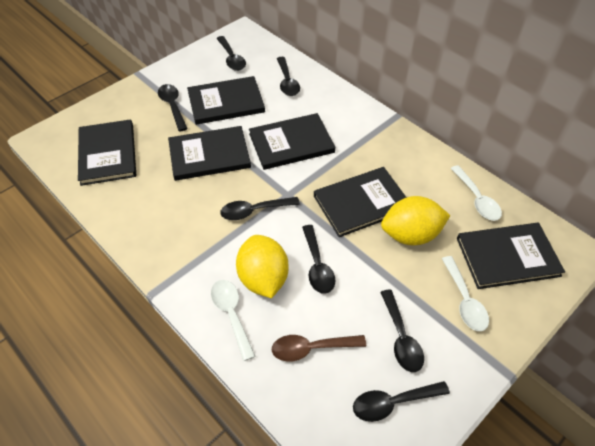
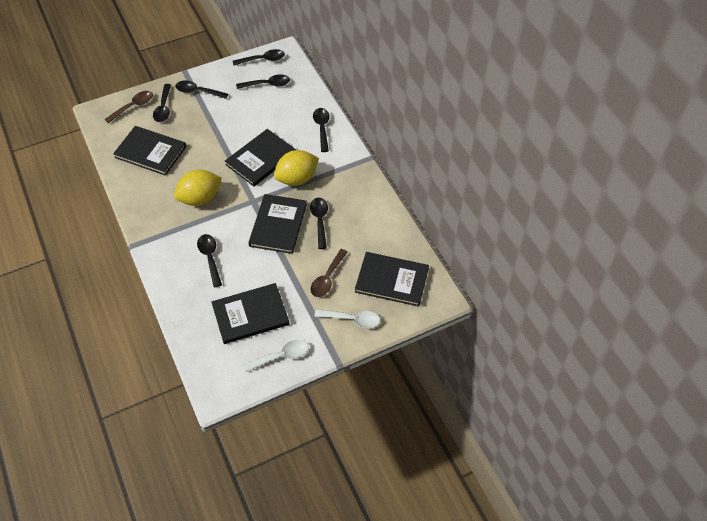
black book: [78,119,136,186] [168,126,251,181] [187,76,265,125] [249,113,335,170] [314,167,407,237] [457,223,565,289] = 6 -> [113,126,186,176] [212,283,290,344] [225,129,296,187] [248,194,307,254] [355,252,429,307] = 5
brown spoon: [271,335,366,362] = 1 -> [104,91,153,123] [311,249,348,297] = 2
white spoon: [211,280,255,361] [442,256,489,331] [450,165,502,221] = 3 -> [243,340,309,372] [314,309,380,328] = 2

